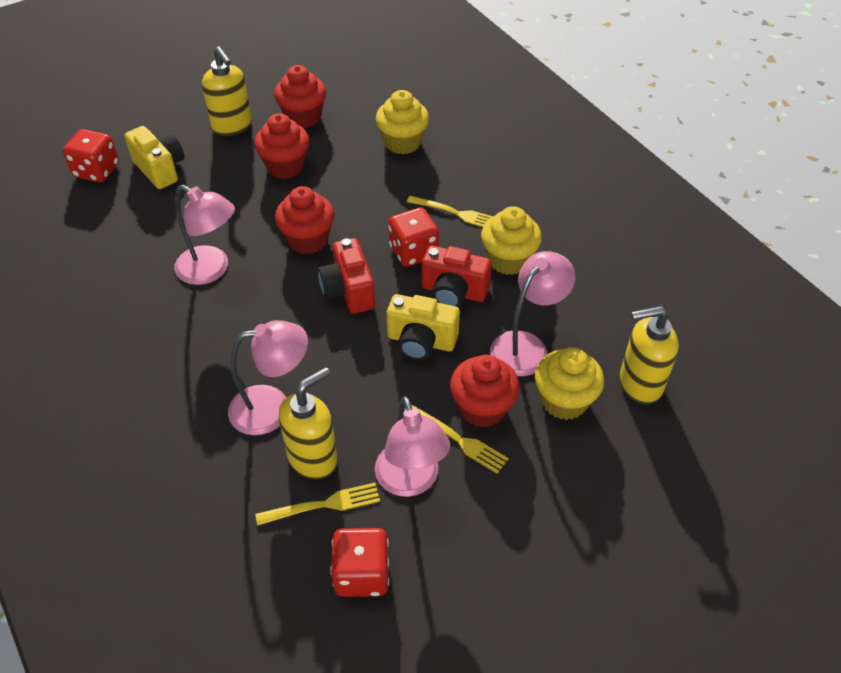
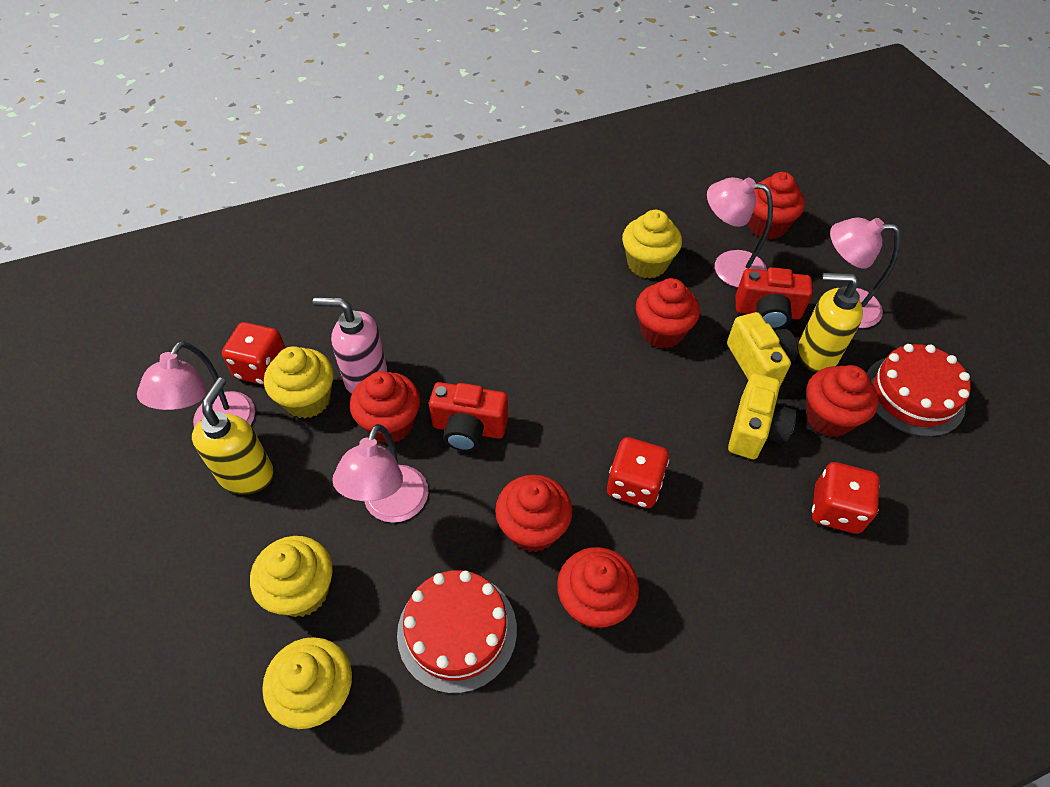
pink soap dispenser: none = 0 -> [313,297,387,394] = 1
red cake: none = 0 -> [397,570,517,693] [867,344,971,437] = 2
red cupcake: [254,113,310,179] [274,65,326,128] [275,186,334,254] [450,355,520,428] = 4 -> [350,371,420,444] [495,475,572,552] [557,547,639,629] [636,278,700,349] [748,172,805,240] [806,365,879,437] = 6
yellow cupcake: [375,90,429,154] [481,206,542,275] [535,347,604,420] = 3 -> [250,536,333,617] [263,637,352,729] [264,346,334,418] [622,210,682,279] = 4
yellow fork: [255,483,380,526] [404,404,509,474] [407,196,493,227] = 3 -> none = 0
yellow soap dispenser: [202,46,252,136] [279,367,338,479] [620,306,679,404] = 3 -> [192,378,274,495] [798,273,863,373] = 2

